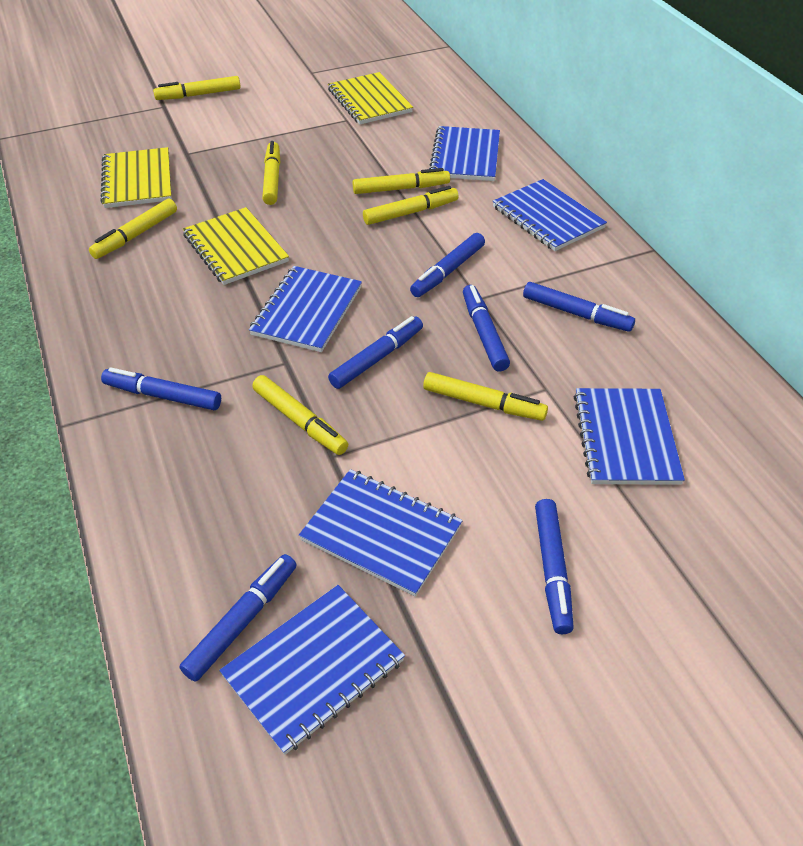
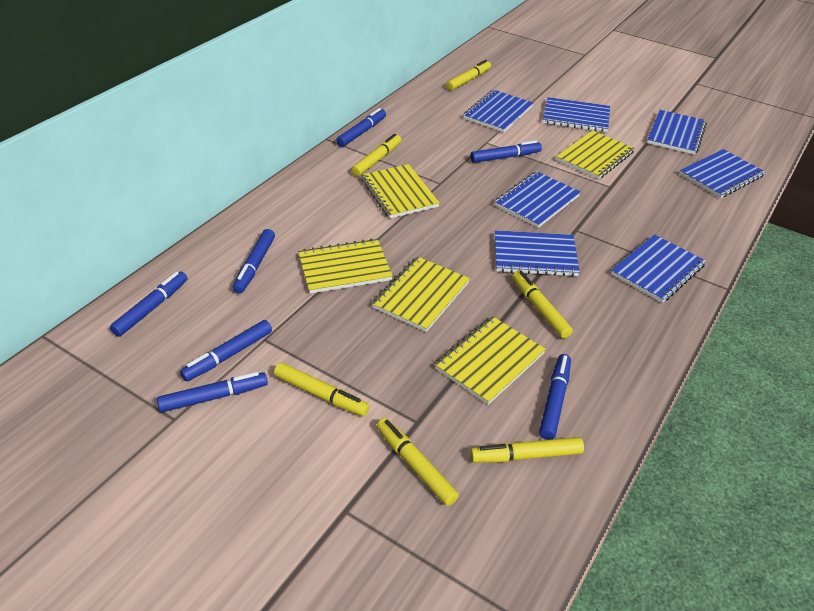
blue notebook: [219,585,405,755] [249,266,362,352] [299,469,463,597] [429,126,500,181] [493,179,607,251] [574,388,685,485] = 6 -> [463,90,533,132] [494,171,581,228] [495,230,580,277] [543,97,610,132] [611,234,706,303] [647,110,707,155] [680,149,765,198] = 7
yellow marker: [89,199,177,259] [153,76,241,100] [252,375,348,455] [262,141,280,205] [352,168,450,194] [363,186,459,225] [423,372,548,421] = 7 -> [274,362,369,416] [351,134,401,176] [377,418,459,506] [446,60,491,91] [470,437,584,463] [512,271,573,338] = 6
yellow notebook: [100,147,172,208] [183,207,289,285] [328,72,413,124] = 3 -> [298,239,393,294] [361,164,440,219] [372,257,470,332] [434,316,546,405] [556,130,635,179] = 5

